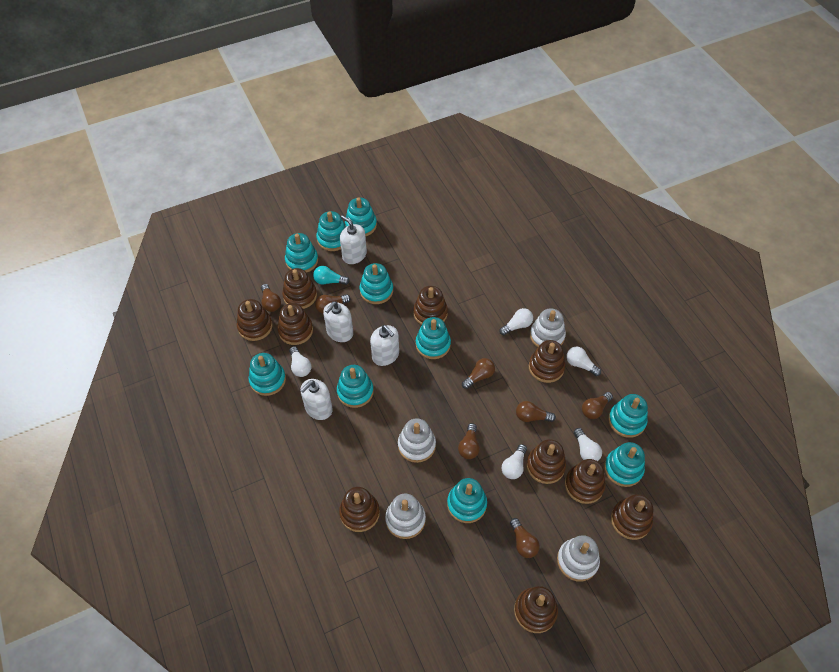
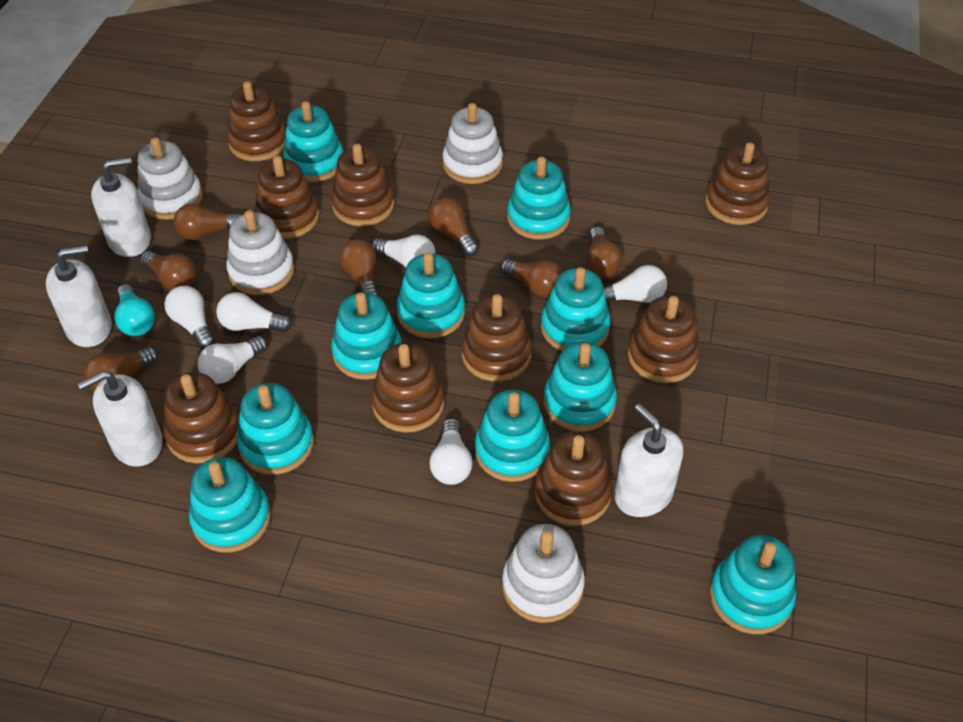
brown stacking toy: [237,299,273,341] [277,303,313,345] [282,268,317,309] [339,487,380,532] [413,286,448,325] [514,586,558,633] [527,439,566,484] [529,340,565,383] [565,459,606,504] [611,494,653,540] = 10 -> [163,372,239,464] [227,81,286,161] [254,156,319,239] [331,144,394,226] [371,343,444,433] [461,294,532,381] [534,431,613,526] [628,296,700,383] [705,142,770,225] = 9
white light bulb: [289,346,311,377] [499,308,533,335] [502,444,527,479] [566,347,601,376] [574,428,602,461] = 5 -> [164,286,215,349] [197,336,267,384] [216,292,292,332] [371,234,436,268] [429,418,473,485] [603,265,667,303] = 6

